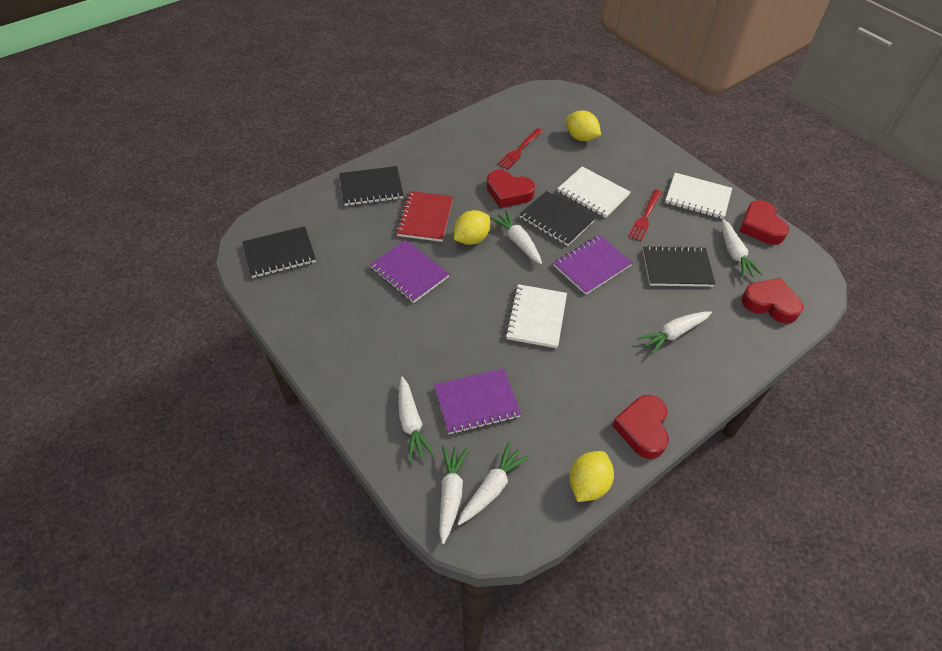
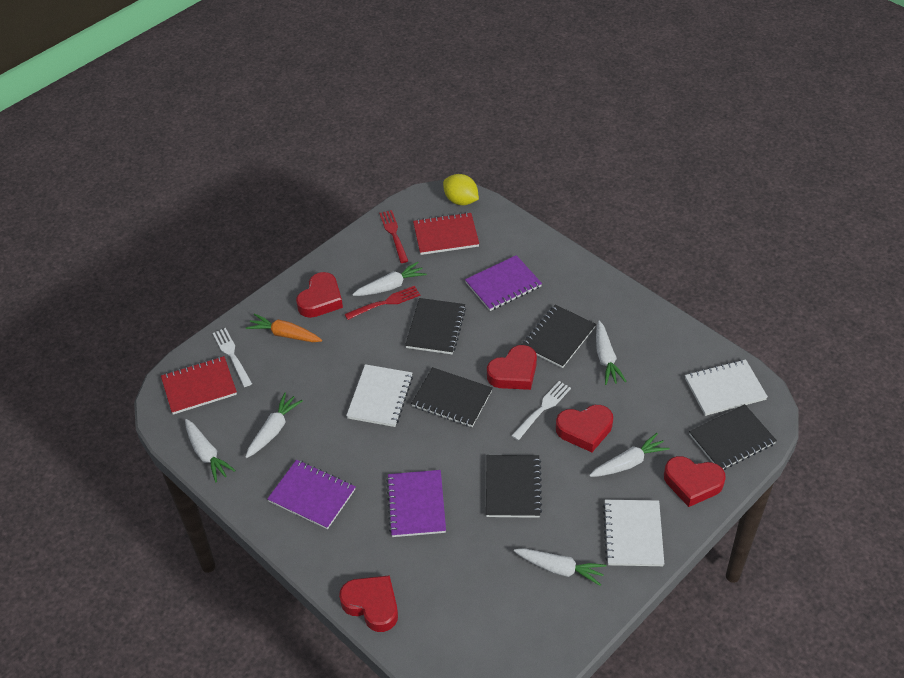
black notebook: [242,226,316,278] [339,166,404,206] [519,191,595,246] [643,246,715,287] = 4 -> [405,298,466,354] [411,367,493,427] [486,455,542,518] [522,305,596,368] [689,404,777,470] = 5
orange carrot: none = 0 -> [246,313,322,342] = 1
red heart: [487,170,535,208] [612,395,669,459] [739,200,789,245] [741,278,803,324] = 4 -> [296,272,343,318] [339,575,398,632] [487,345,537,390] [556,405,613,452] [664,456,726,507] = 5
red notebook: [396,191,453,242] = 1 -> [161,356,237,415] [413,212,479,255] = 2
white fork: none = 0 -> [213,328,252,387] [511,381,571,440] = 2
yellow lemon: [454,210,490,245] [566,111,601,141] [569,451,614,502] = 3 -> [443,174,479,205] = 1

